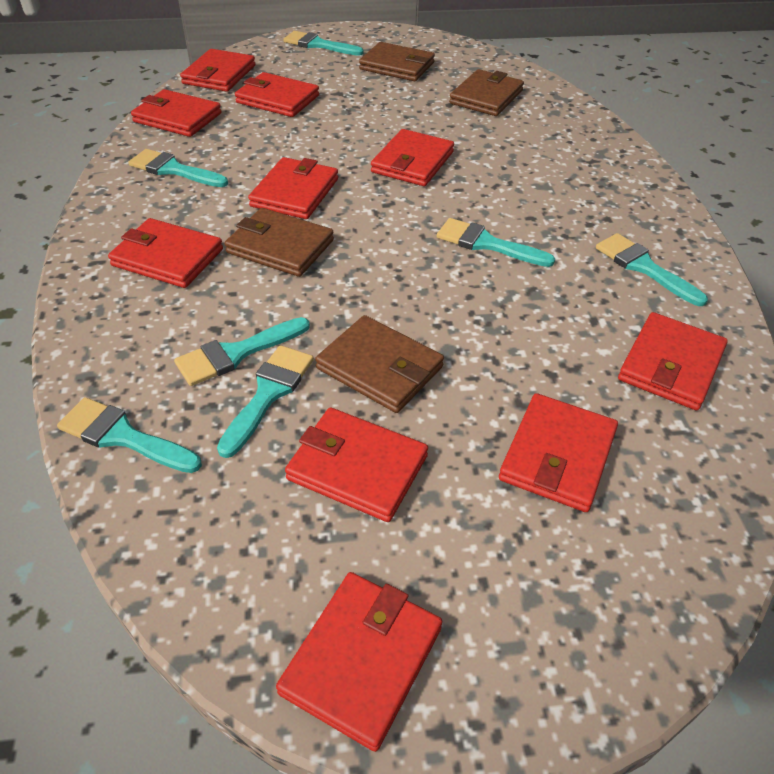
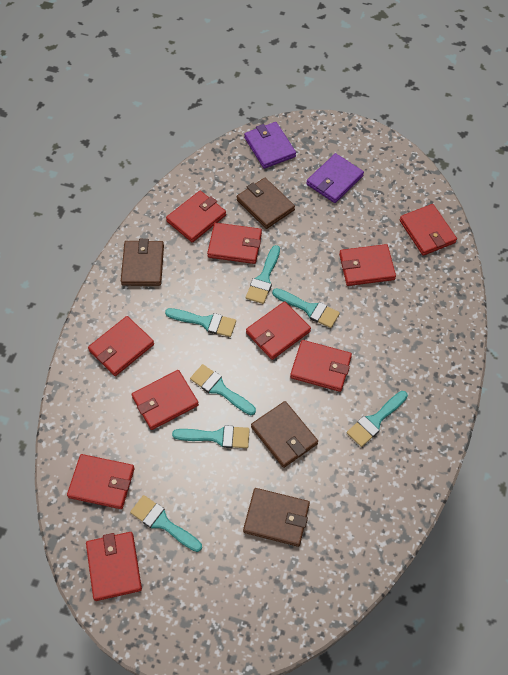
purple wallet: none = 0 -> [244,122,296,169] [306,153,364,203] = 2

